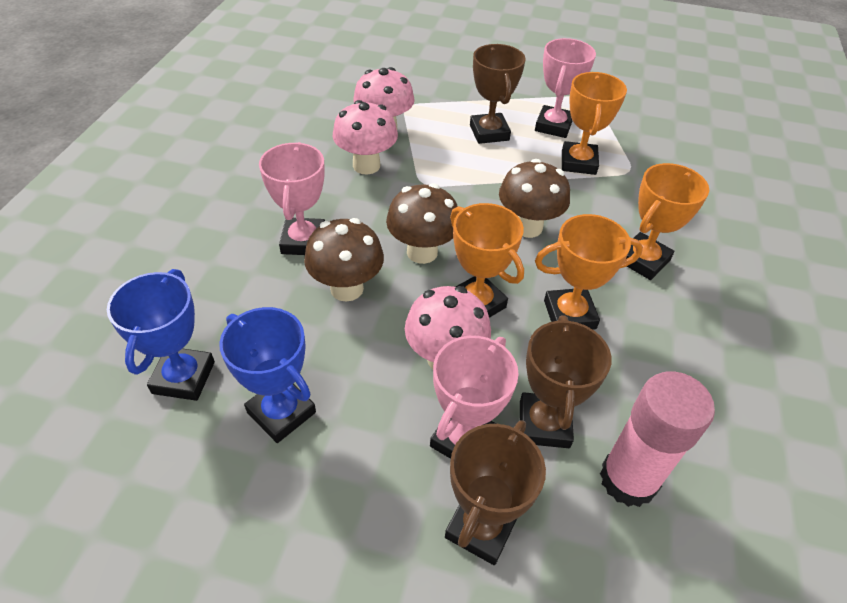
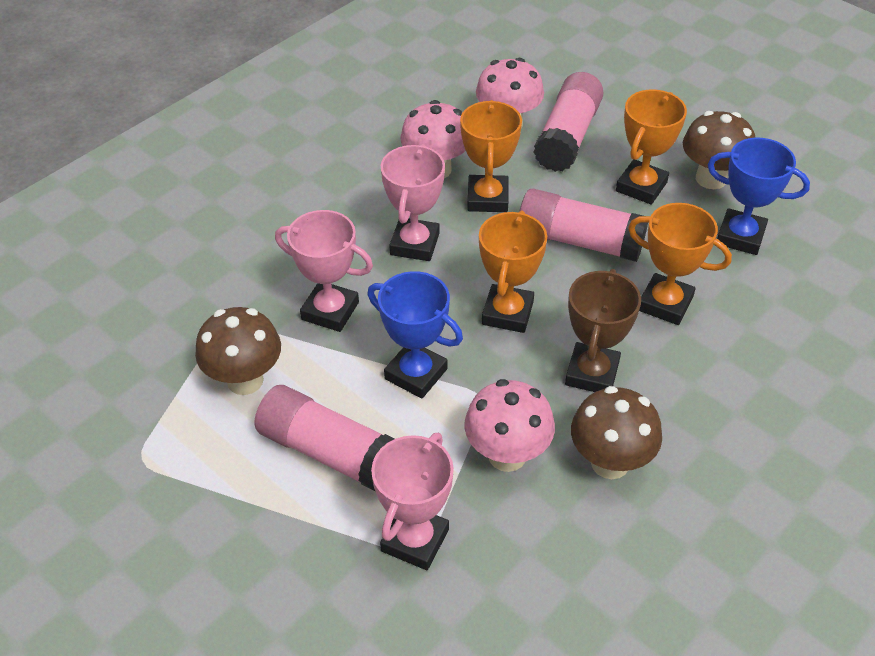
brown trophy: [445,420,546,565] [470,44,525,144] [520,315,612,448] = 3 -> [565,269,641,392] = 1
pink glue stick: [600,371,715,507] = 1 -> [254,385,395,492] [520,189,648,262] [533,72,604,172] = 3

